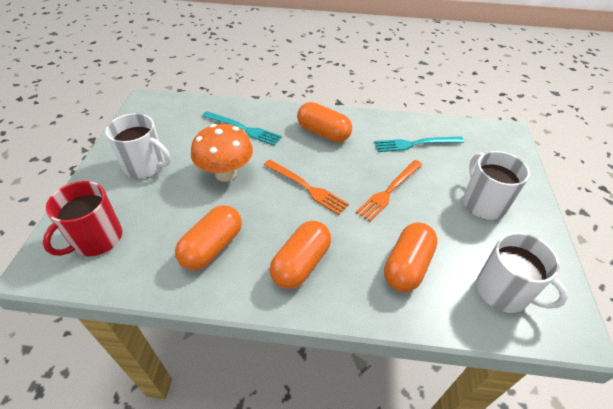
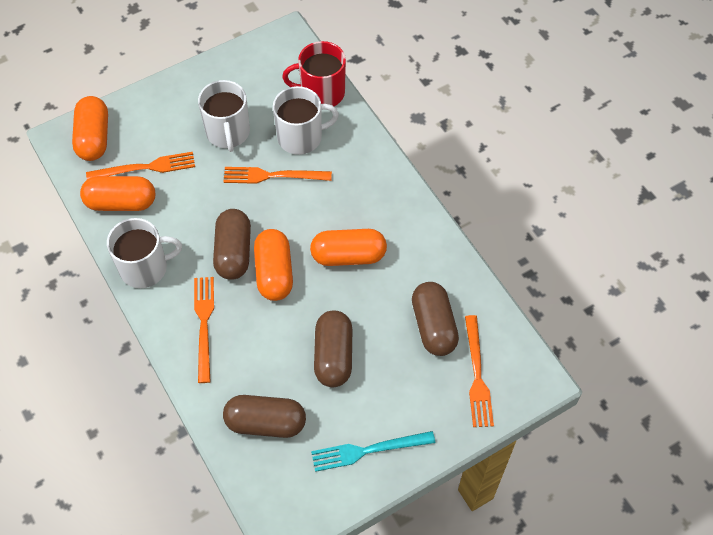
brown capsule: none = 0 -> [213,209,251,280] [223,395,306,438] [314,310,352,387] [412,282,459,356] = 4
orange fork: [264,159,349,215] [356,160,422,222] = 2 -> [86,152,195,179] [194,277,214,383] [223,167,332,184] [465,315,494,427] = 4
orange mushroom: [191,124,253,182] = 1 -> none = 0
turquoise fork: [202,111,282,146] [374,136,464,152] = 2 -> [311,431,435,472] = 1

